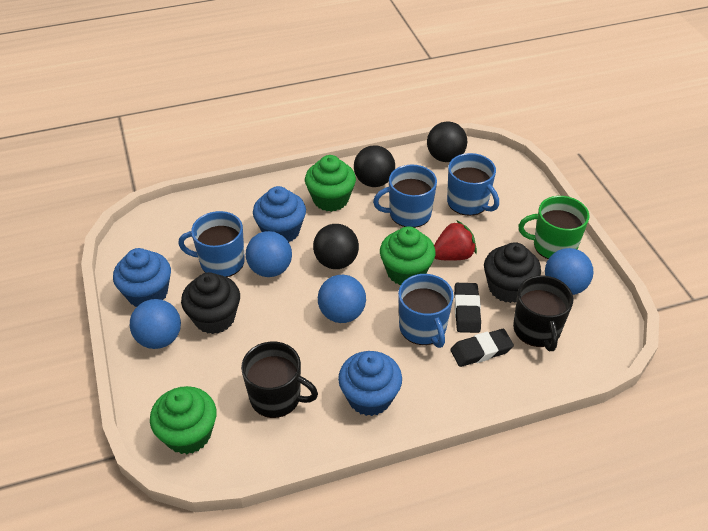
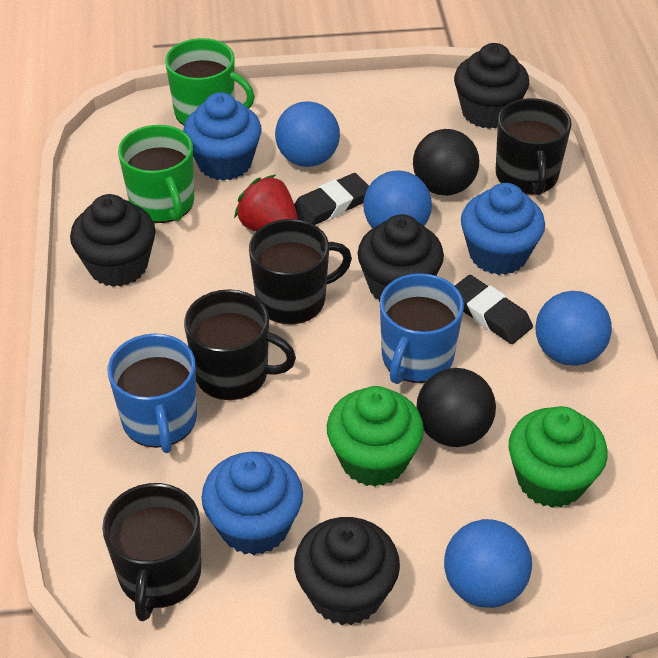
black ball: [313,224,359,269] [354,145,395,187] [427,121,467,162] = 3 -> [413,129,479,196] [416,368,496,447] = 2
black cupcake: [181,272,240,334] [484,242,541,303] = 2 -> [70,194,156,287] [294,517,400,625] [358,214,444,302] [454,43,529,129] = 4
black mug: [241,342,318,418] [513,275,573,351] = 2 -> [102,483,201,621] [184,289,296,400] [249,219,352,325] [496,98,572,195] = 4
blue mug: [178,211,245,277] [373,164,437,228] [398,274,454,348] [447,153,499,216] = 4 -> [108,333,197,453] [380,273,464,384] = 2
green cupcake: [150,386,217,454] [305,155,356,212] [380,226,435,285] = 3 -> [327,386,424,487] [509,406,608,508] = 2
green mug: [518,196,589,259] = 1 -> [118,125,194,223] [165,38,255,125] = 2

